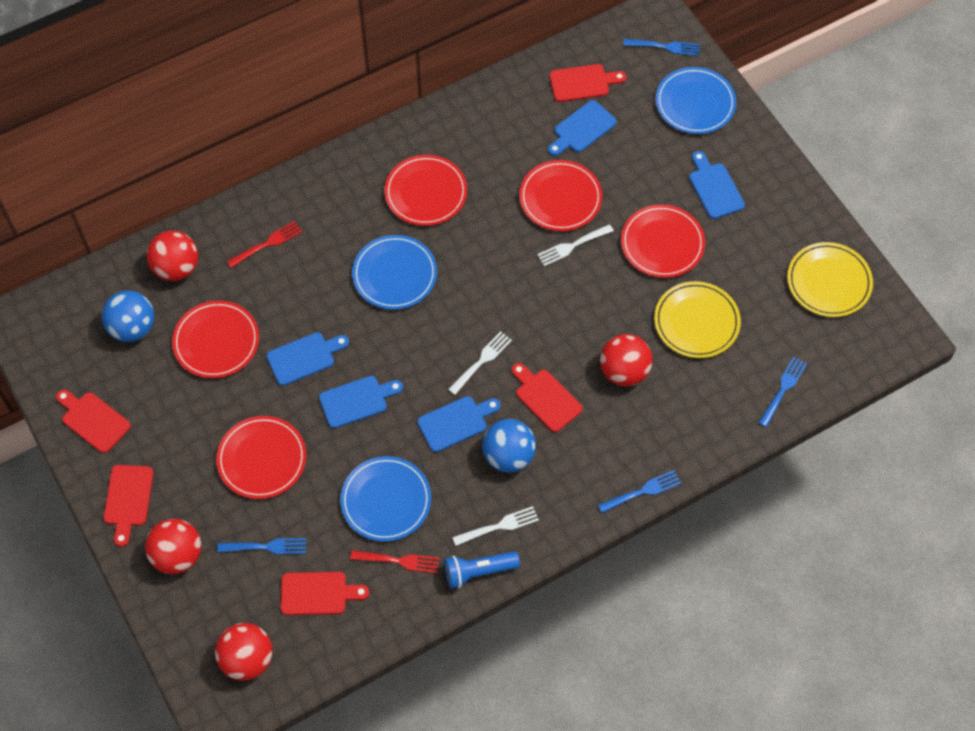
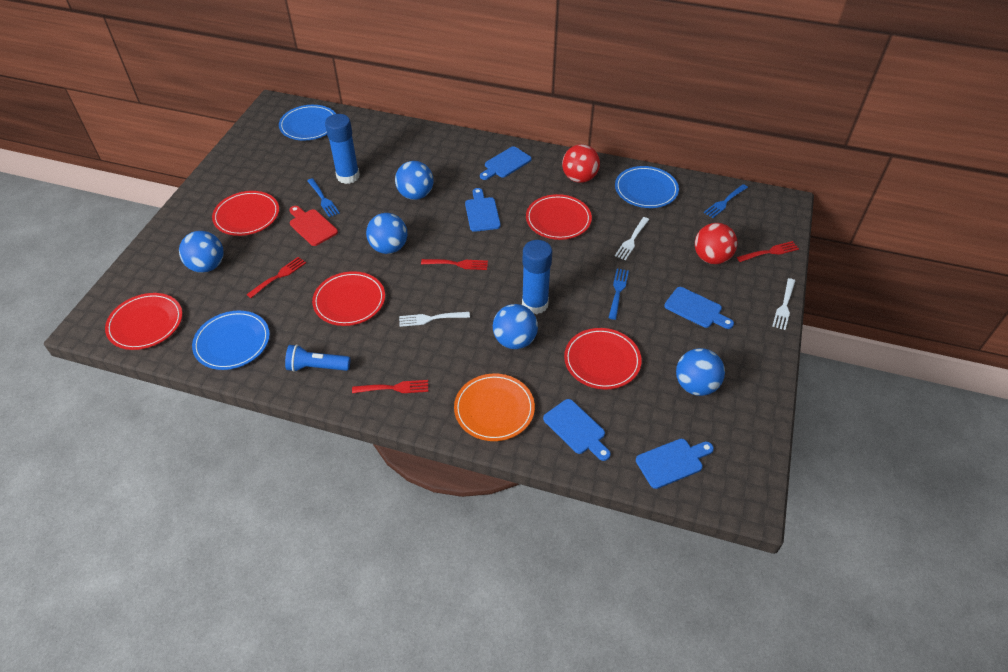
blue ball: [102,290,154,342] [482,419,536,473] = 2 -> [179,231,224,273] [366,213,407,254] [395,161,434,200] [493,304,538,349] [676,348,725,396] = 5
blue fork: [217,538,306,555] [598,470,681,513] [623,39,700,56] [758,357,807,427] = 4 -> [307,178,340,217] [609,269,629,320] [704,184,748,218] = 3
blue glue stick: none = 0 -> [325,114,360,184] [522,240,552,314] = 2
orange plate: none = 0 -> [454,374,535,441] = 1
red ball: [145,519,201,574] [147,230,198,281] [215,623,273,681] [600,334,653,386] = 4 -> [562,144,600,183] [695,223,737,264] = 2
red cutting board: [56,390,131,453] [104,465,154,547] [281,572,369,615] [512,363,583,432] [550,64,626,102] = 5 -> [289,206,338,246] = 1
red fork: [227,221,302,268] [350,550,440,573] = 2 -> [246,257,306,298] [352,380,428,393] [421,259,488,270] [737,241,799,262] = 4
yellow plate: [654,281,741,358] [787,242,873,317] = 2 -> none = 0

